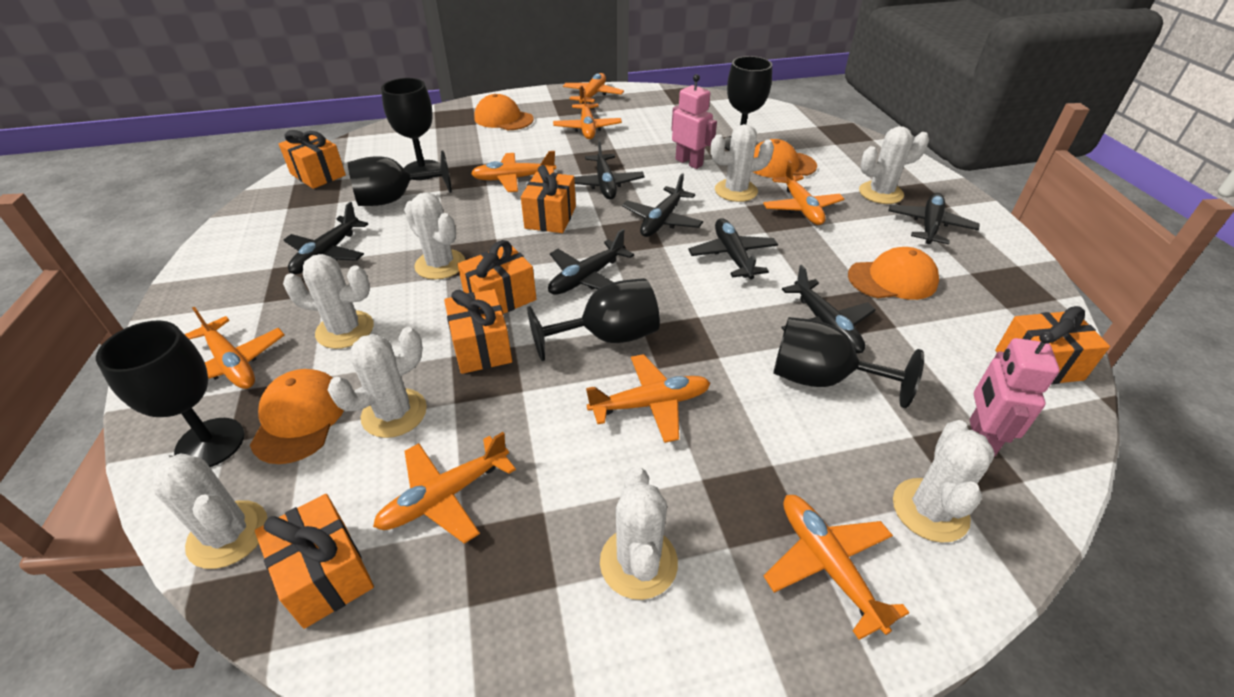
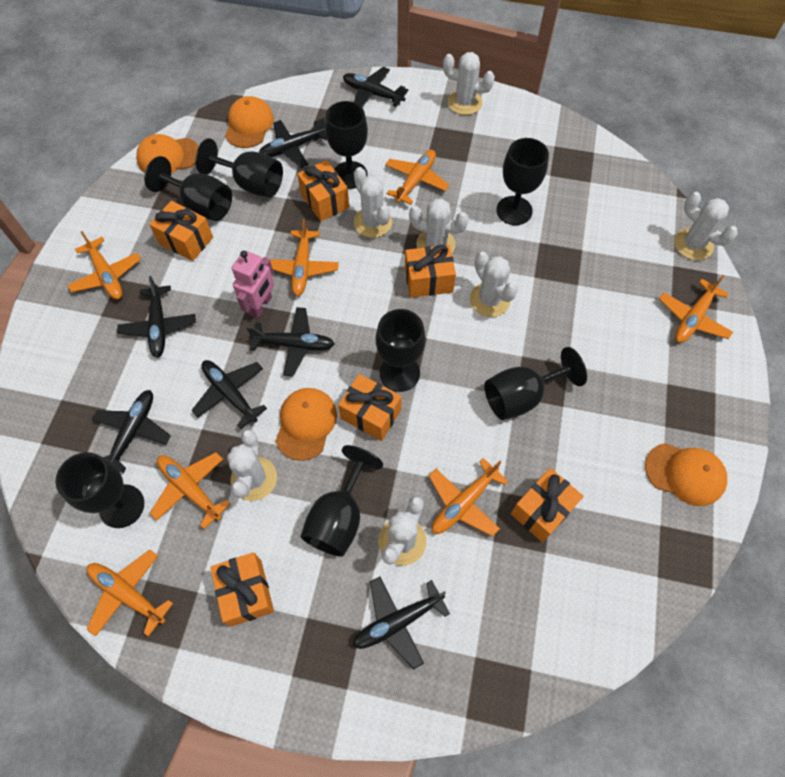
black goblet: [96,320,245,467] [348,150,452,206] [381,78,440,180] [527,278,660,361] [724,56,772,151] [773,317,924,408] = 6 -> [55,452,144,528] [144,156,232,221] [195,138,283,197] [300,445,383,557] [325,101,368,189] [376,309,425,392] [484,347,587,420] [496,138,549,225] = 8
orange plane: [185,307,285,389] [373,432,516,544] [471,151,556,192] [553,90,622,139] [563,73,624,104] [586,354,710,443] [763,160,844,225] [763,495,909,640] = 8 -> [68,231,141,299] [86,549,173,637] [150,452,231,529] [270,219,339,296] [385,150,449,205] [429,458,508,537] [659,275,733,343] = 7
pink robot: [671,74,717,169] [970,332,1060,457] = 2 -> [232,250,274,319] = 1
white cactus: [152,454,268,569] [283,254,374,349] [328,327,427,438] [404,193,465,280] [600,467,678,600] [711,124,774,202] [859,126,929,204] [893,420,995,543] = 8 -> [227,430,277,501] [354,167,392,238] [378,496,427,566] [409,199,469,253] [443,52,495,115] [470,251,518,317] [674,192,738,260] = 7

